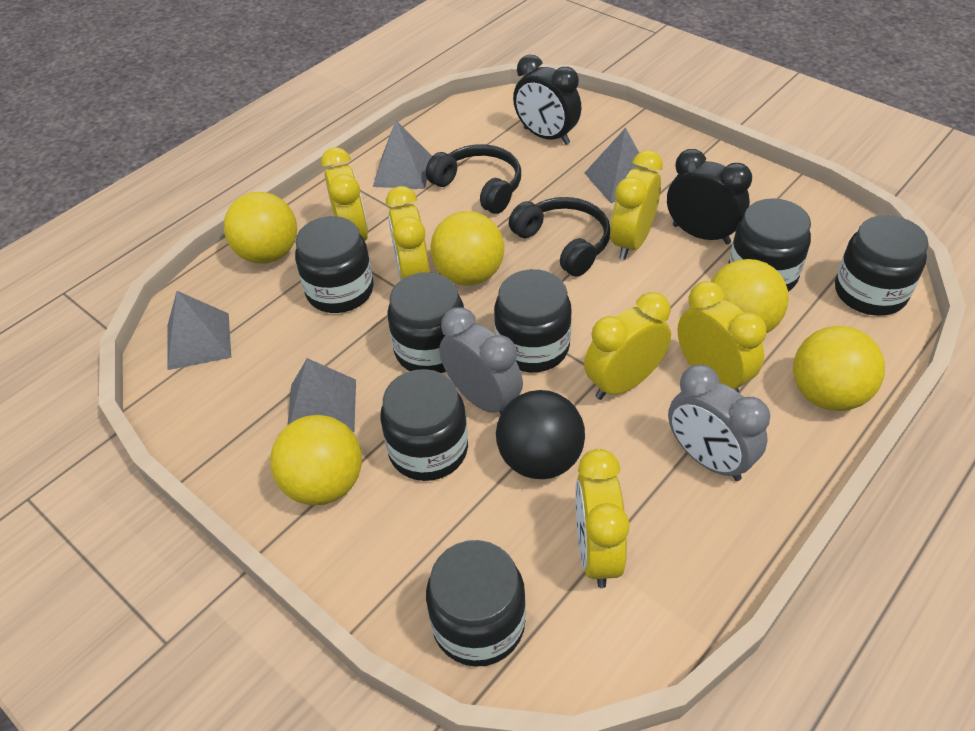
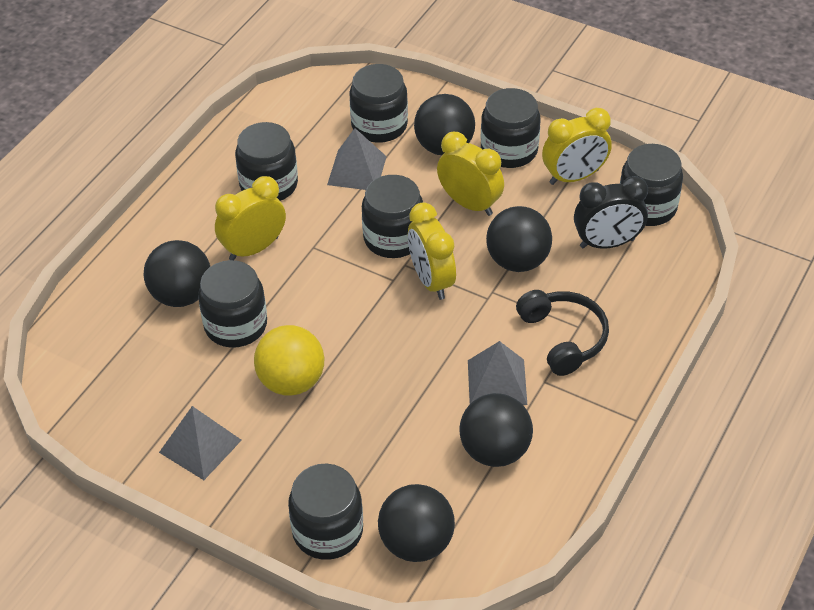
black ball: [496,390,585,479] = 1 -> [144,240,210,307] [378,484,455,562] [414,94,475,155] [459,393,533,467] [486,206,552,272] = 5
black clock: [513,55,581,145] [667,149,752,245] = 2 -> [574,176,648,249] = 1
black headphones: [426,144,521,214] [509,197,610,277] = 2 -> [516,290,609,376] = 1
grey clock: [439,307,523,414] [668,365,770,481] = 2 -> none = 0
grey pyramid: [167,291,231,370] [288,358,356,432] [373,120,432,189] [585,128,648,203] = 4 -> [159,406,242,480] [327,128,387,190] [468,341,527,405] = 3
yellow ball: [224,192,297,264] [270,415,362,505] [431,211,504,285] [710,259,789,334] [793,326,885,411] = 5 -> [254,325,324,396] = 1
yellow clock: [321,147,368,241] [386,186,430,281] [575,449,630,588] [584,292,671,400] [610,150,663,260] [677,281,766,393] = 6 -> [215,176,286,260] [408,202,456,300] [437,132,504,216] [542,108,612,185] = 4

